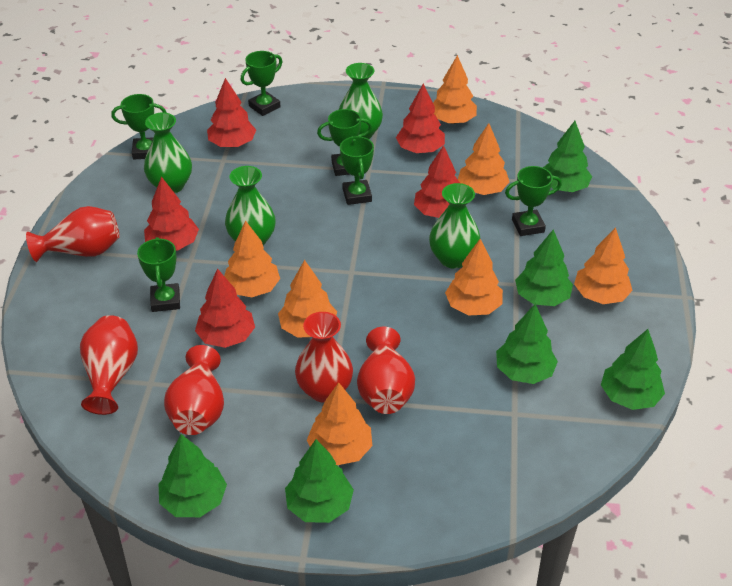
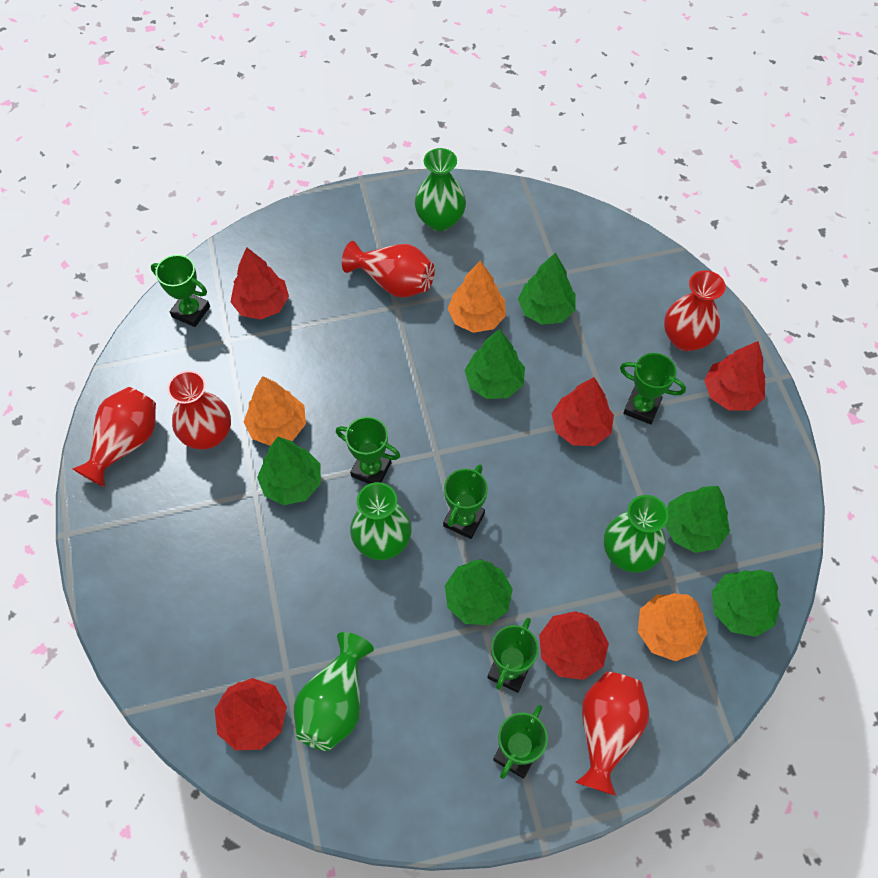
orange tree: [224,221,280,297] [278,260,337,338] [307,382,372,465] [433,55,477,124] [445,239,503,316] [458,123,509,195] [574,227,633,304] = 7 -> [244,376,306,446] [448,261,506,333] [638,593,707,661] = 3

